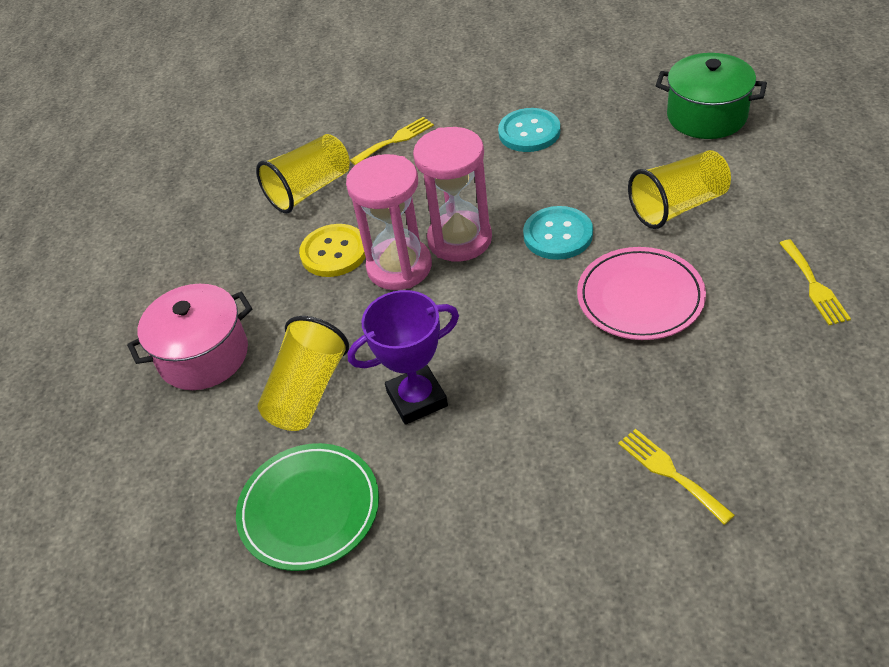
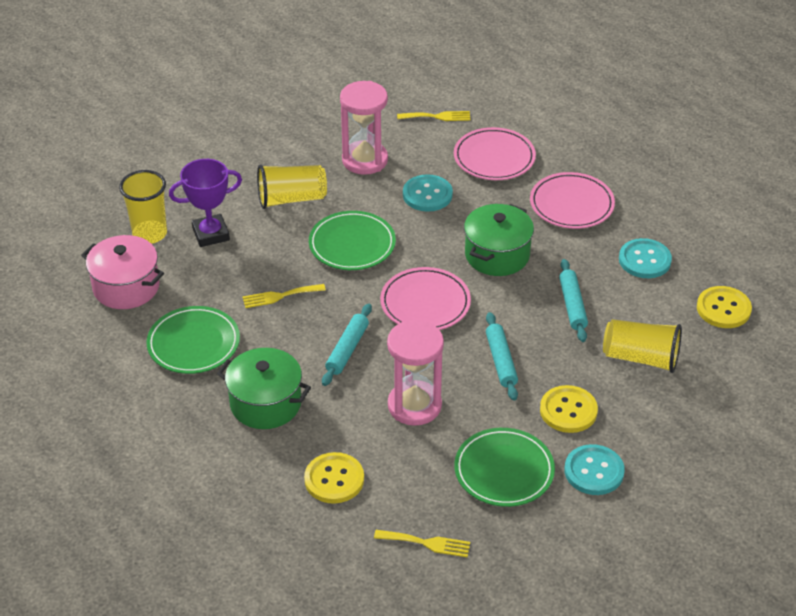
green plate: [236,443,379,571] = 1 -> [146,306,240,374] [309,211,396,270] [454,428,555,507] = 3
green pot: [656,53,767,139] = 1 -> [217,348,311,429] [464,204,534,276] = 2
pink plate: [577,247,706,340] = 1 -> [380,267,471,330] [454,127,536,180] [530,172,615,229] = 3
turquoise button: [498,108,560,152] [523,206,593,260] = 2 -> [403,174,453,212] [565,444,625,495] [619,238,672,278] = 3
turquoise rolling pin: none = 0 -> [322,304,372,386] [486,312,518,401] [559,259,588,342] = 3
yellow button: [299,224,366,277] = 1 -> [304,452,364,504] [540,385,598,433] [697,286,752,328] = 3

